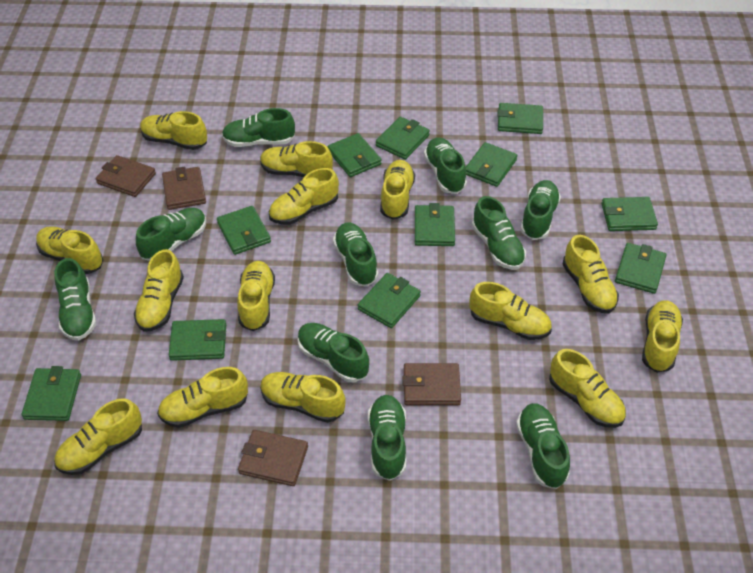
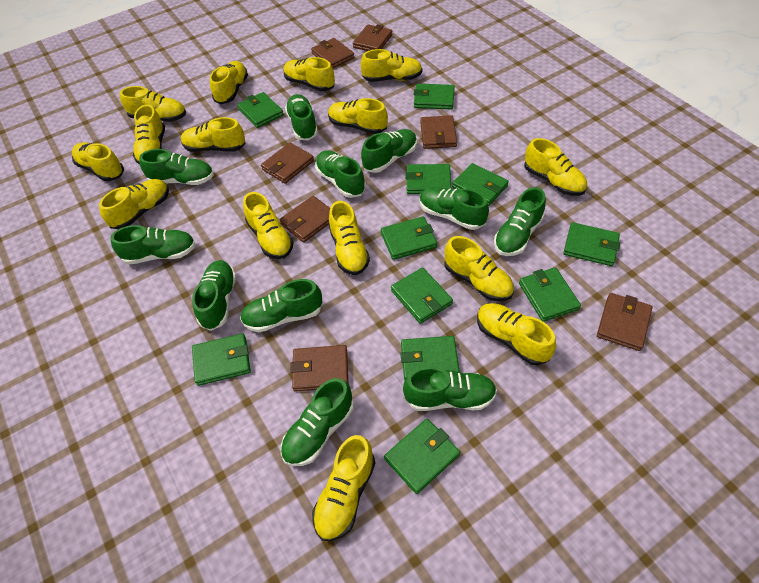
brown wallet: [96,155,156,197] [162,167,206,210] [238,430,308,486] [402,363,461,405] = 4 -> [261,143,314,184] [280,196,330,242] [290,345,349,391] [311,38,354,68] [353,24,392,51] [420,115,457,149] [597,293,653,351] = 7
green shoe: [54,258,96,341] [136,208,206,261] [222,108,295,147] [298,323,369,382] [333,222,378,287] [368,395,406,481] [424,137,467,194] [472,196,526,270] [516,403,570,489] [521,180,561,240] = 10 -> [110,225,196,265] [139,149,214,185] [192,260,236,331] [240,279,322,333] [281,378,354,466] [285,94,318,141] [315,150,366,198] [361,129,417,173] [403,367,497,411] [419,187,489,230] [494,187,546,256] = 11
yellow shoe: [36,226,103,274] [54,398,142,475] [134,249,184,332] [140,111,207,150] [157,367,248,428] [237,261,275,331] [260,141,333,177] [260,372,346,423] [269,168,339,225] [380,160,415,220] [469,282,552,340] [549,349,626,428] [562,235,619,313] [642,300,683,373] = 14 -> [72,142,124,181] [99,179,169,229] [120,86,186,122] [133,104,165,165] [181,117,246,152] [210,61,248,104] [243,192,294,259] [284,57,335,91] [312,435,375,541] [328,98,388,134] [329,201,370,275] [361,49,422,82] [444,236,514,301] [477,303,556,365] [524,138,587,196] = 15

